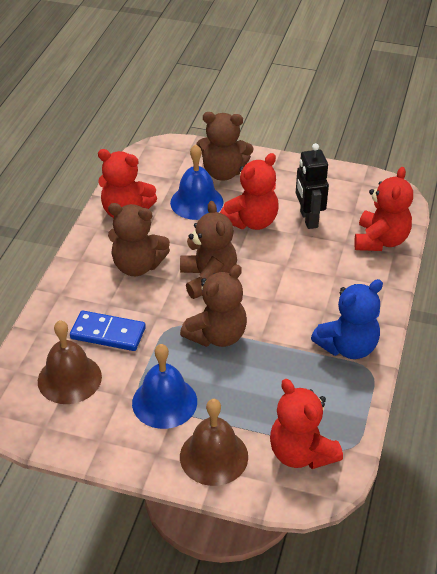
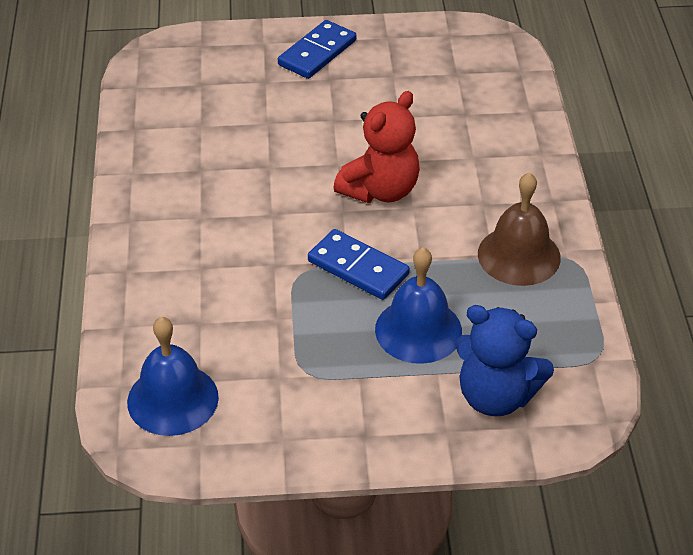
black robot: [296,143,329,229] = 1 -> none = 0
blue domino: [70,310,146,351] = 1 -> [278,20,356,79] [308,229,410,300] = 2
brown bell: [38,320,102,404] [180,399,248,486] = 2 -> [478,172,561,286] = 1
brown teddy bear: [108,203,170,276] [180,201,237,299] [180,265,247,347] [196,112,253,181] = 4 -> none = 0
red teddy bear: [98,149,157,218] [220,153,279,230] [270,379,343,469] [354,167,413,251] = 4 -> [334,91,420,203] = 1

